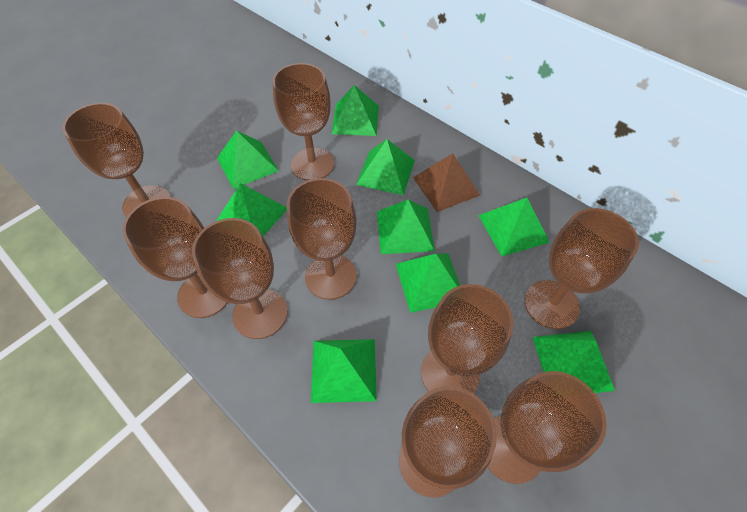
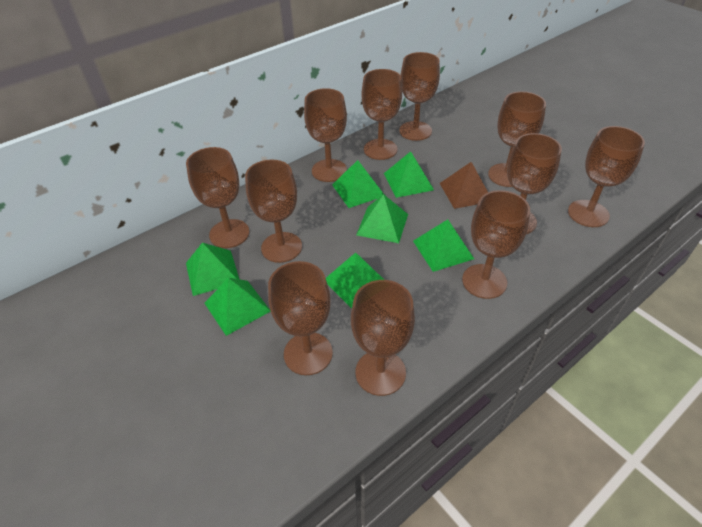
brown goblet: [62,103,171,217] [122,197,227,318] [192,218,288,339] [272,63,334,180] [287,178,357,300] [399,386,497,497] [421,284,514,393] [487,371,607,484] [524,208,639,329] = 9 -> [186,147,249,248] [245,159,302,263] [268,261,333,375] [304,88,347,182] [351,280,415,396] [362,69,402,160] [399,52,440,141] [462,190,530,299] [488,91,546,187] [507,133,562,234] [568,126,645,227] = 11
green pyramid: [216,183,287,236] [217,131,279,189] [311,339,377,403] [331,85,379,136] [356,139,415,195] [377,200,435,254] [396,253,460,313] [478,198,550,256] [532,331,615,393] = 9 -> [186,243,239,296] [204,278,271,336] [326,252,384,308] [332,160,384,208] [356,194,408,243] [384,151,434,198] [413,219,474,272] = 7

